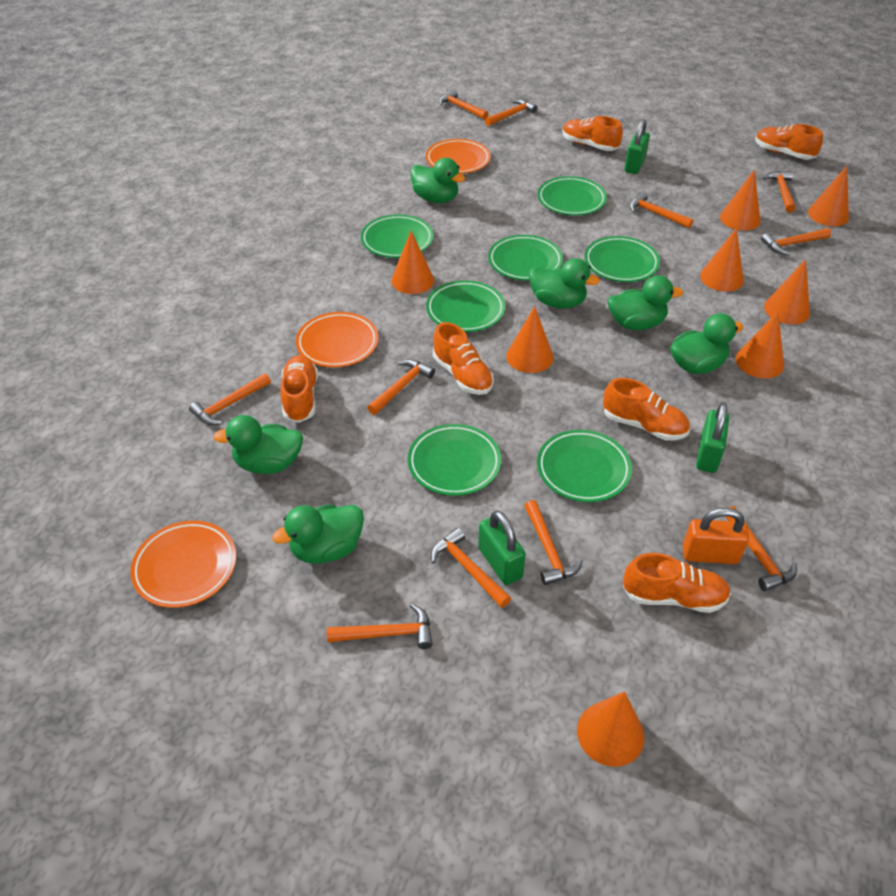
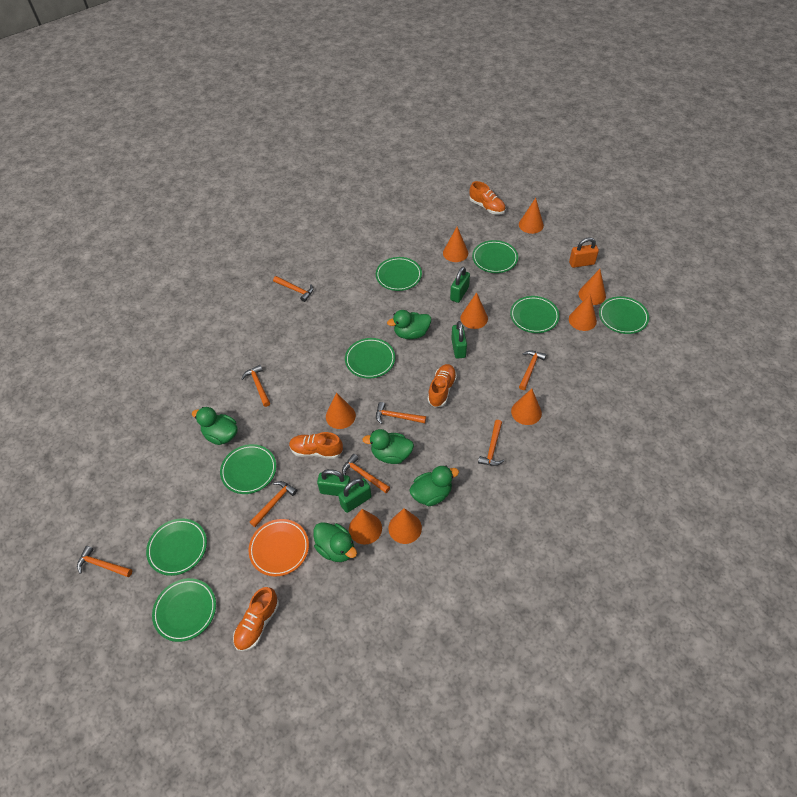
green duck: [213,415,303,474] [272,505,364,564] [410,158,465,203] [529,258,600,309] [608,275,683,330] [670,313,744,374] = 6 -> [192,407,237,445] [314,522,357,562] [362,429,414,464] [387,310,431,339] [409,465,459,506] = 5
green padlock: [478,511,526,585] [624,119,650,174] [696,402,729,473] = 3 -> [317,469,350,496] [338,478,371,513] [450,267,470,303] [451,321,467,359] = 4
green plate: [361,214,433,258] [408,424,501,496] [426,280,505,332] [488,235,563,281] [537,430,632,502] [538,176,607,216] [585,236,660,282] = 7 -> [146,518,207,576] [152,578,216,642] [220,444,276,494] [345,338,395,379] [376,257,422,291] [472,240,518,273] [510,296,560,333] [599,296,649,334] = 8
orange cone: [391,231,434,294] [506,306,553,373] [577,691,644,767] [700,228,744,292] [720,170,760,231] [736,312,784,378] [764,259,810,325] [808,166,849,226] = 8 -> [326,392,356,429] [349,509,382,545] [388,508,422,544] [443,227,468,262] [460,292,488,329] [511,389,542,425] [519,198,544,234] [569,294,597,331] [579,269,606,305] = 9
orange hammer: [189,373,271,425] [327,604,433,649] [367,359,435,415] [431,528,511,608] [439,90,488,120] [485,99,537,126] [524,500,583,585] [629,192,693,228] [725,506,797,591] [761,228,831,255] [763,171,796,213] = 11 -> [77,546,132,577] [241,365,270,407] [249,481,297,527] [273,276,313,302] [342,454,390,493] [376,402,426,424] [478,420,504,466] [519,350,547,390] = 8
orange plate: [130,520,236,608] [296,312,379,367] [426,139,491,174] = 3 -> [248,519,309,577] = 1
orange shoe: [280,355,318,423] [433,322,494,395] [562,116,623,151] [603,378,690,440] [623,553,731,613] [755,124,823,160] = 6 -> [233,587,279,651] [289,432,343,459] [427,364,457,407] [469,181,506,215] = 4

